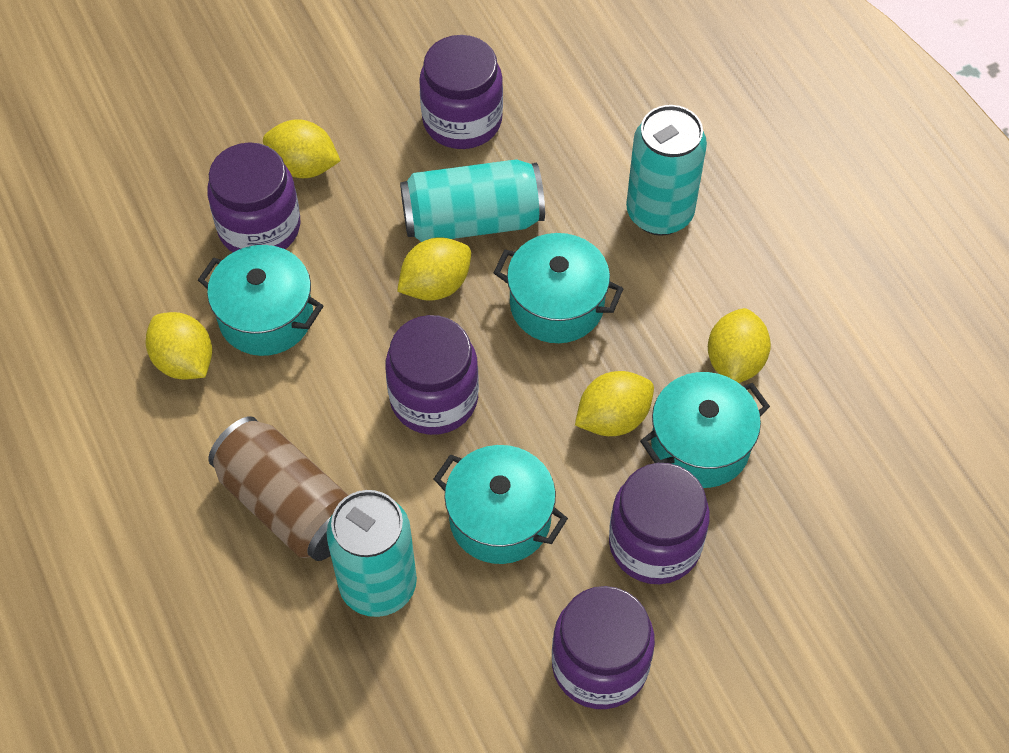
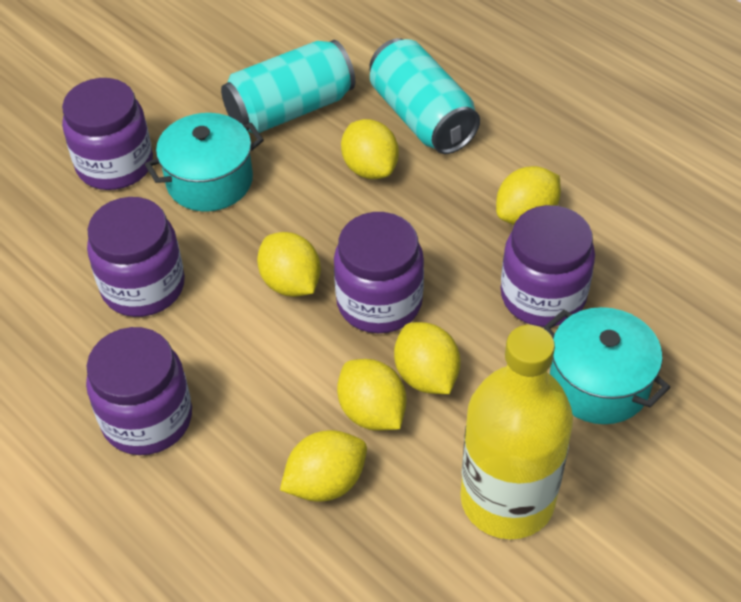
brown can: [208,416,348,561] = 1 -> none = 0
turquoise can: [327,490,417,617] [400,159,545,242] [626,105,707,236] = 3 -> [221,40,355,134] [369,38,480,154] = 2
turquoise pot: [198,245,323,356] [434,445,568,564] [494,233,624,343] [640,372,770,488] = 4 -> [145,113,264,211] [543,307,670,424] = 2
yellow bottle: none = 0 -> [460,325,573,539] = 1
yellow lemon: [145,312,212,380] [263,119,341,178] [397,237,471,301] [575,371,654,436] [708,308,771,383] = 5 -> [257,232,321,297] [280,430,367,502] [337,359,406,431] [341,119,399,179] [394,322,460,394] [496,166,561,225] = 6

